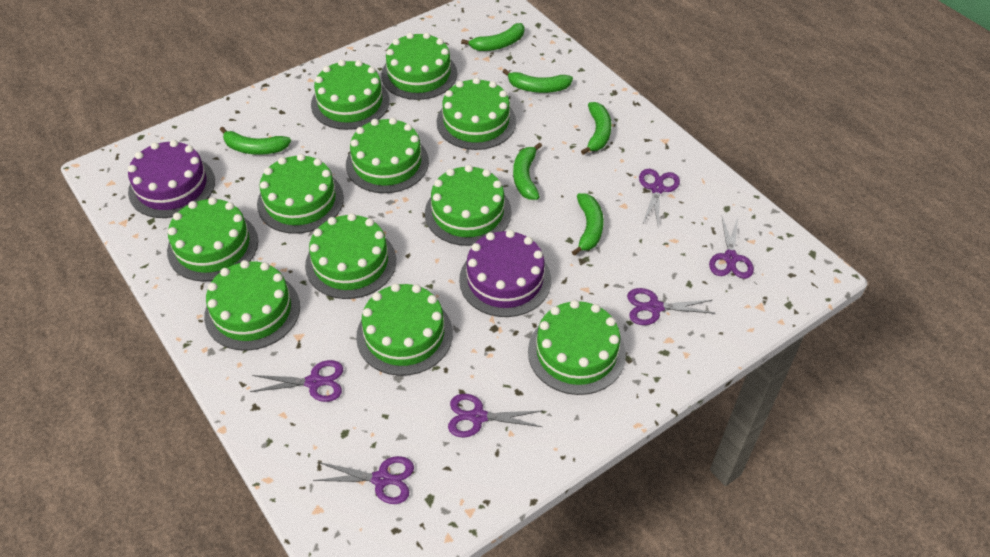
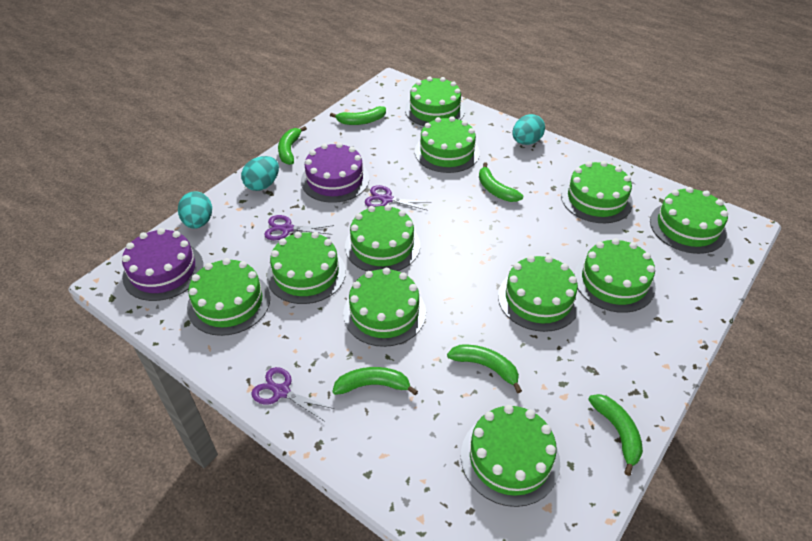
purple scissors: [250,360,343,402] [313,456,414,504] [448,394,542,437] [627,288,716,325] [639,169,680,226] [709,217,754,279] = 6 -> [251,367,335,422] [264,215,334,240] [365,185,431,211] = 3
turquoise egg: none = 0 -> [178,191,212,229] [241,156,279,191] [512,114,545,145] = 3

